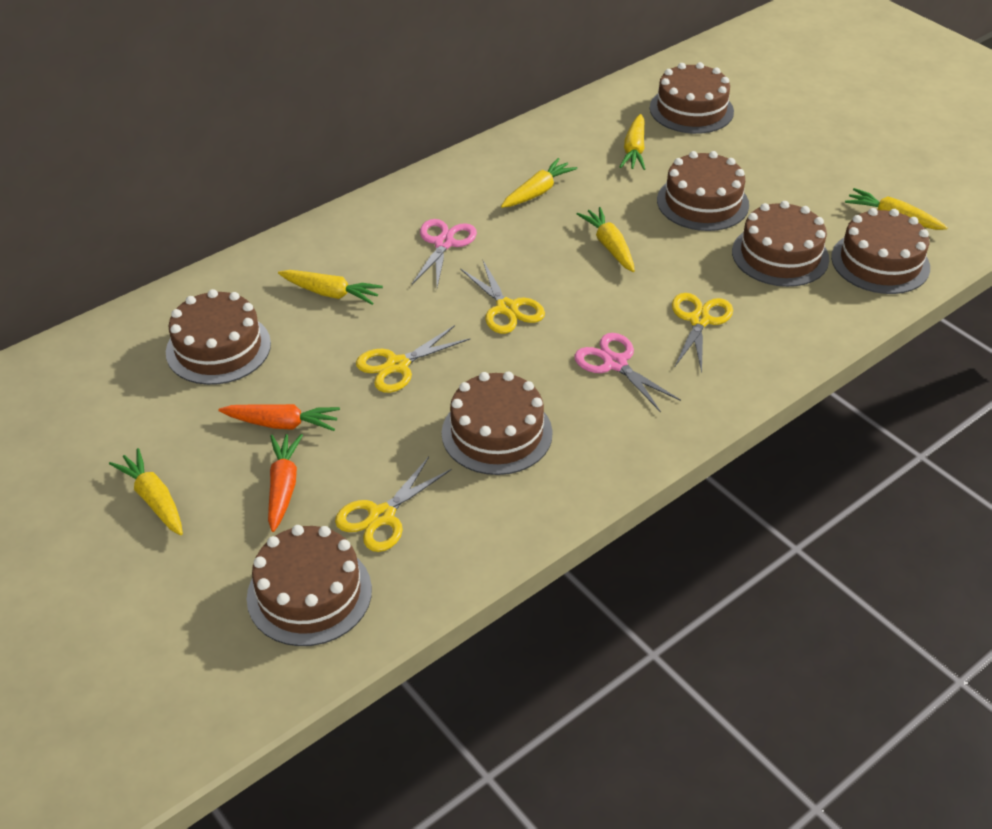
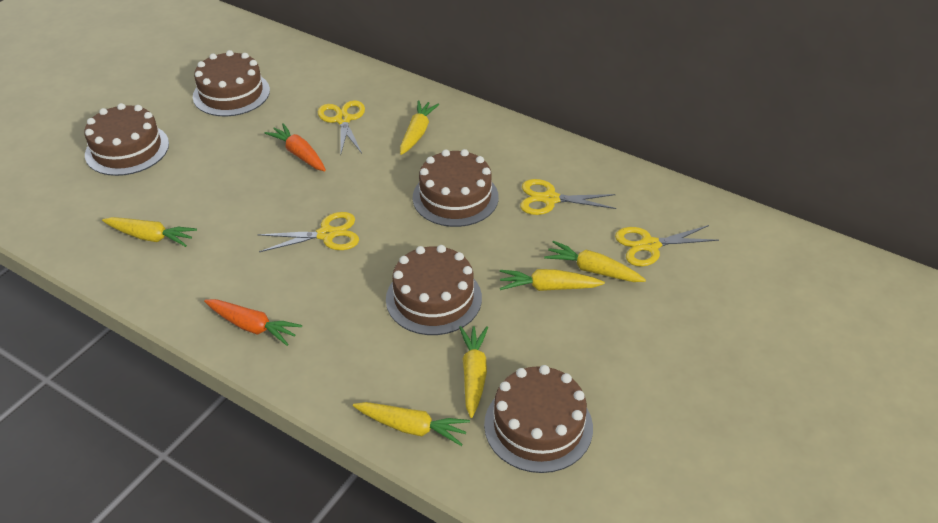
brown cake: [166,289,271,385] [247,525,372,646] [442,372,553,475] [650,62,734,134] [657,151,749,231] [732,201,829,287] [831,208,930,294] = 7 -> [84,103,169,176] [193,50,270,117] [386,245,482,335] [413,149,499,227] [484,365,593,473] = 5
pink scissors: [412,219,477,287] [574,333,681,412] = 2 -> none = 0

